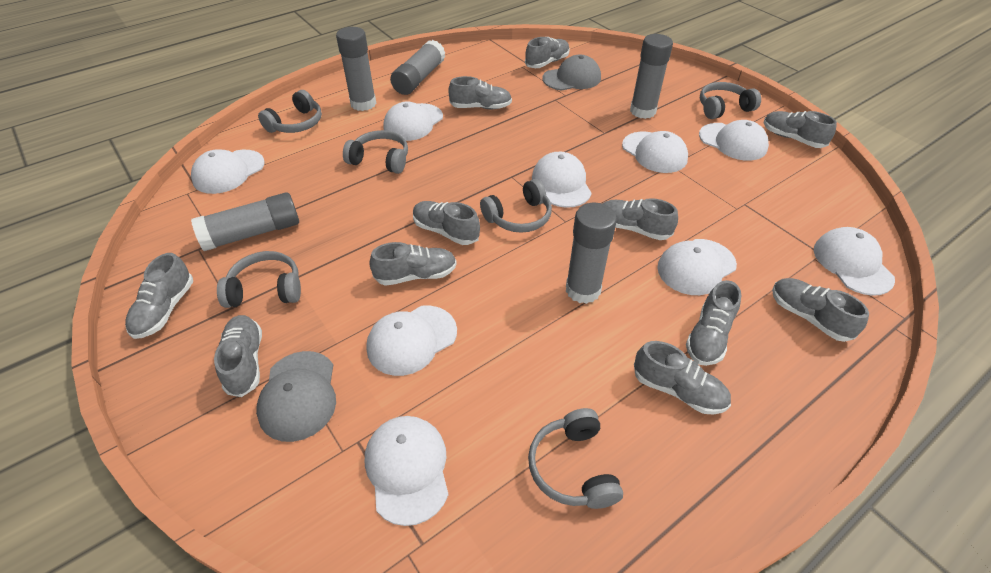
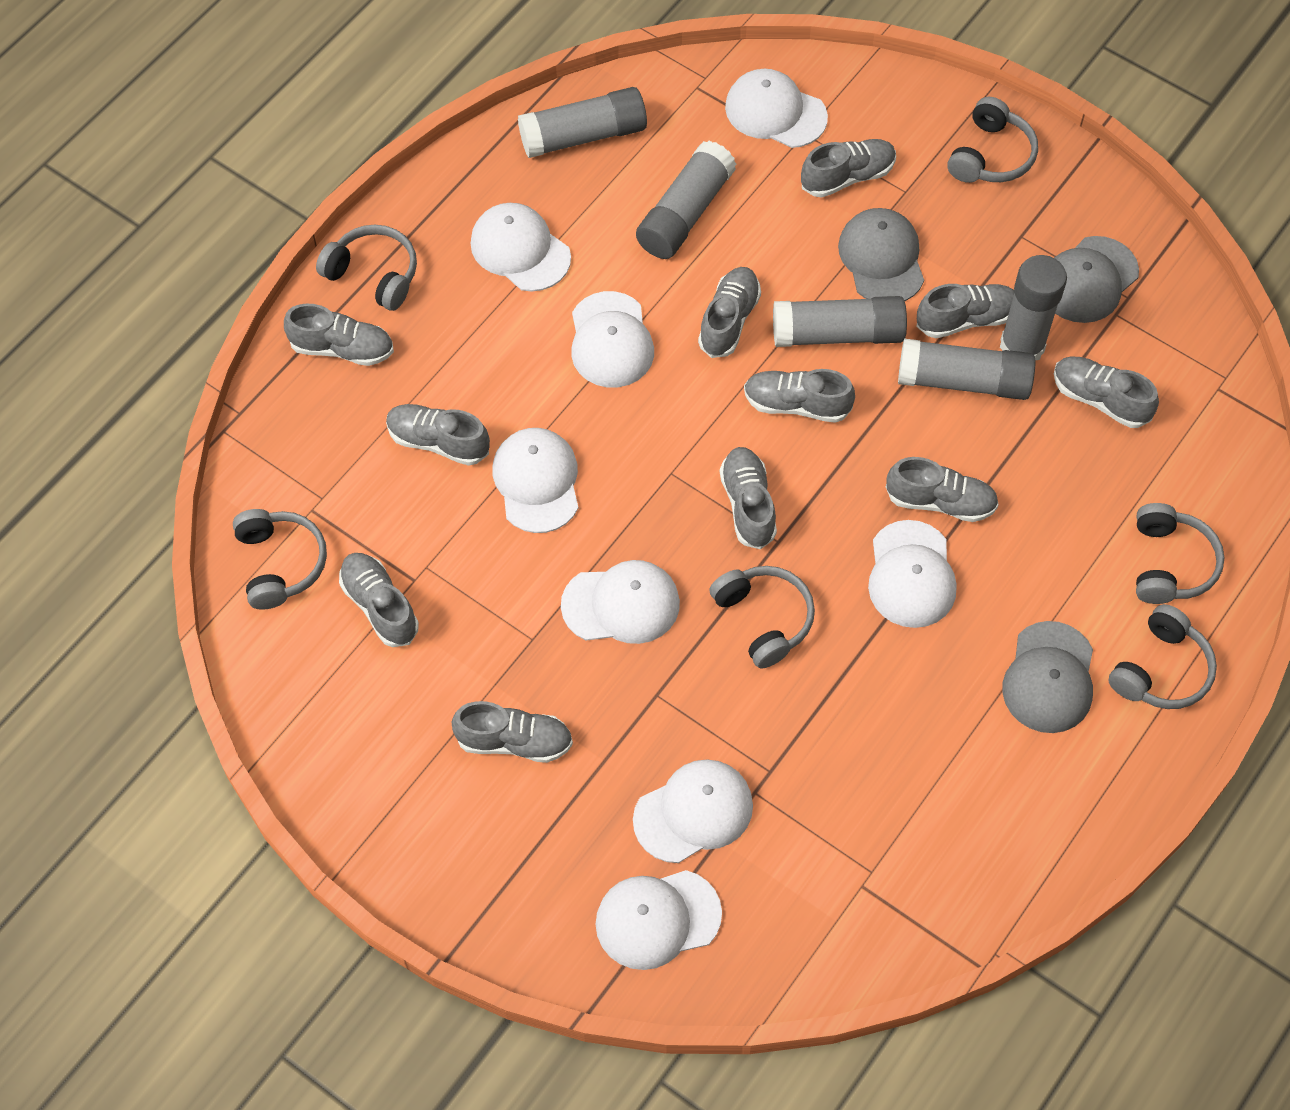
grey cap: [256,351,336,442] [542,55,601,91] = 2 -> [838,208,924,301] [1002,621,1093,733] [1054,236,1139,323] = 3
white cap: [191,149,265,194] [365,416,449,526] [366,305,457,376] [383,102,443,141] [532,152,592,208] [622,131,688,173] [657,239,737,295] [699,120,769,161] [814,227,895,296] = 9 -> [471,203,571,291] [492,428,578,533] [561,560,680,644] [571,291,654,387] [596,870,722,970] [633,759,753,863] [725,69,828,148] [868,520,956,628] = 8

